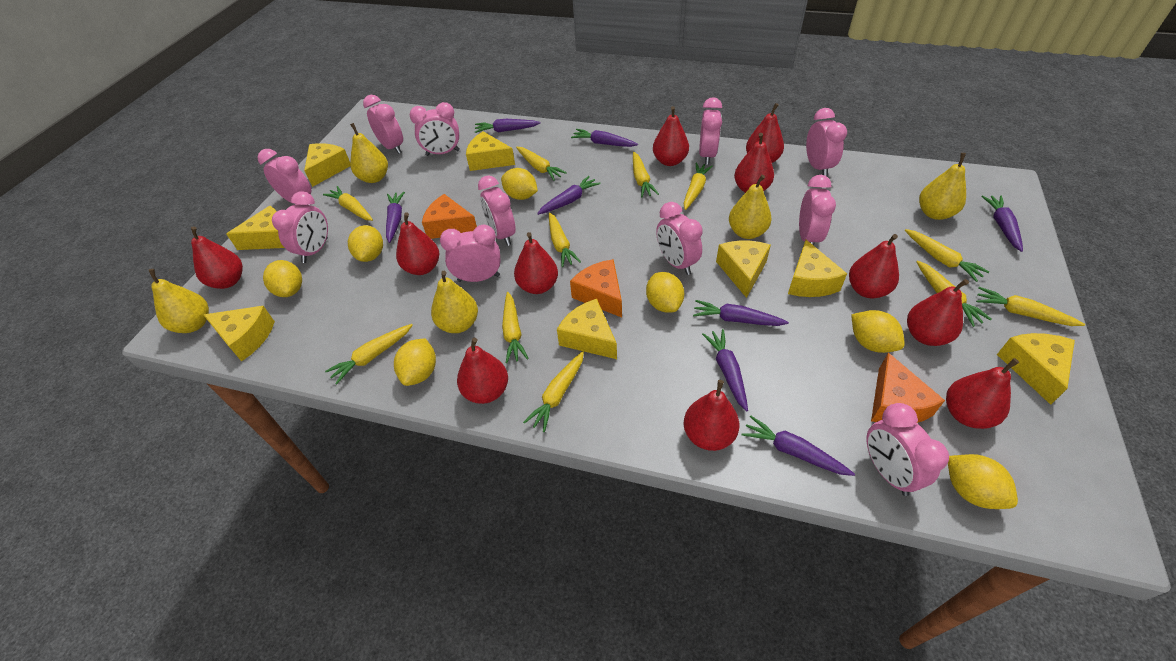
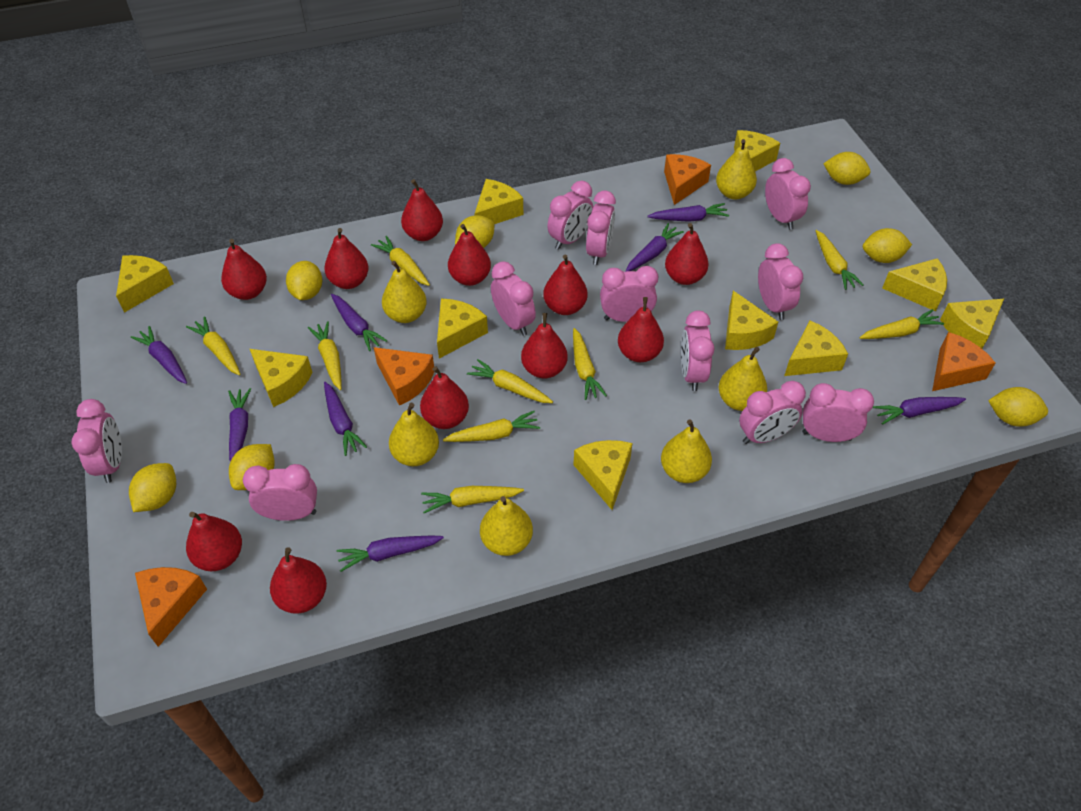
orange cheese: [422,194,477,239] [570,259,622,318] [871,353,945,423] = 3 -> [135,567,207,647] [374,347,434,406] [664,154,711,205] [932,332,995,391] = 4
yellow carrot: [323,186,373,221] [325,324,413,385] [502,292,529,363] [516,147,567,181] [523,351,584,432] [549,213,581,267] [633,152,659,197] [683,163,713,210] [905,229,989,282] [916,260,992,327] [976,287,1085,326] = 11 -> [186,316,241,375] [308,321,342,390] [371,236,430,286] [421,486,524,513] [443,411,540,442] [467,359,553,403] [573,328,607,400] [816,230,864,290] [860,309,944,339] = 9
yellow cheese: [204,306,275,361] [227,206,284,250] [304,143,351,187] [466,131,515,171] [557,299,617,359] [716,241,771,298] [788,240,847,297] [997,333,1075,405] = 8 -> [116,255,174,313] [250,349,313,407] [437,298,488,359] [475,179,523,224] [573,440,632,510] [725,291,778,350] [734,130,780,171] [784,321,848,376] [882,258,947,311] [940,299,1004,348] = 10
yellow pear: [149,269,209,333] [350,123,388,183] [431,271,478,333] [729,175,772,239] [919,153,966,220] = 5 -> [382,261,427,323] [389,403,439,466] [480,496,533,556] [661,419,712,483] [716,139,757,199] [719,347,767,411] = 6

